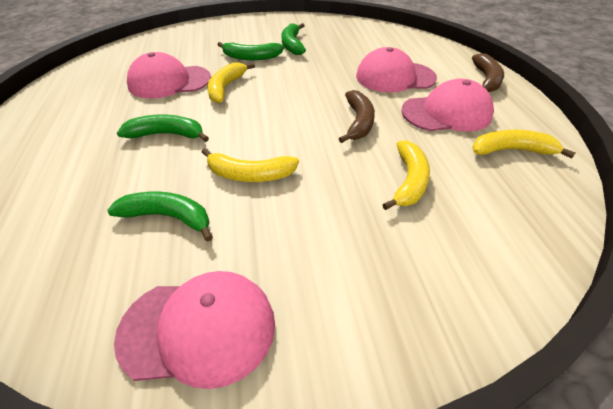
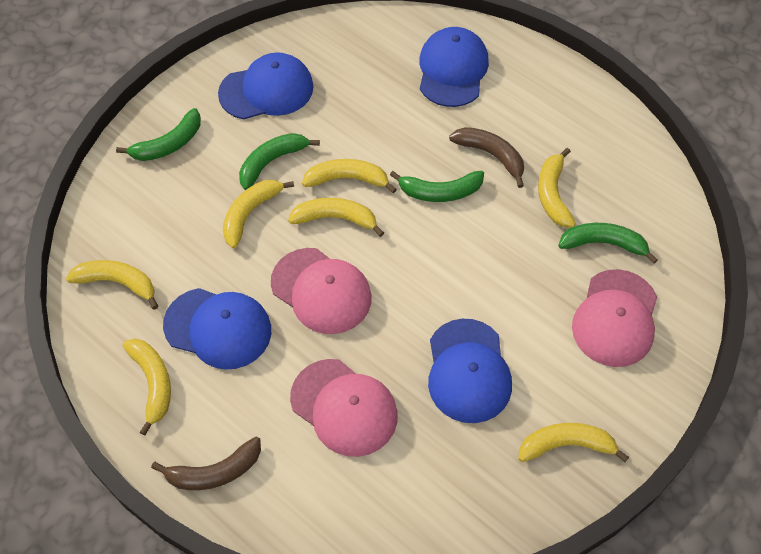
blue cap: none = 0 -> [163,288,271,370] [218,52,314,119] [419,27,489,107] [428,319,512,423] = 4
pink cap: [114,271,275,389] [127,52,211,98] [356,47,437,92] [401,79,494,132] = 4 -> [271,248,372,334] [290,359,398,457] [572,269,657,367] = 3
yellow banana: [202,148,299,182] [207,62,255,103] [382,140,430,210] [472,130,575,159] = 4 -> [66,260,158,310] [123,339,171,436] [223,180,294,248] [288,198,384,237] [302,159,397,193] [518,423,629,462] [538,148,576,228] = 7

